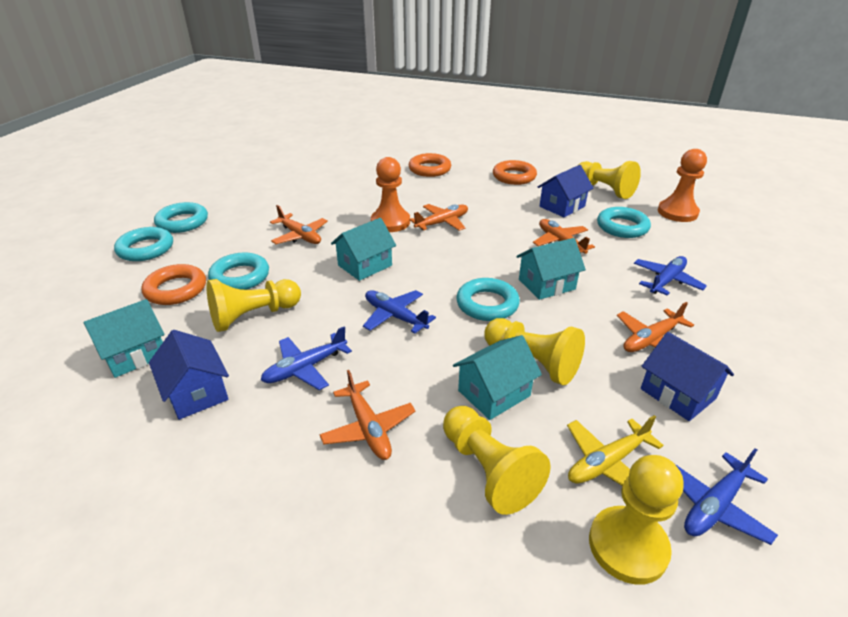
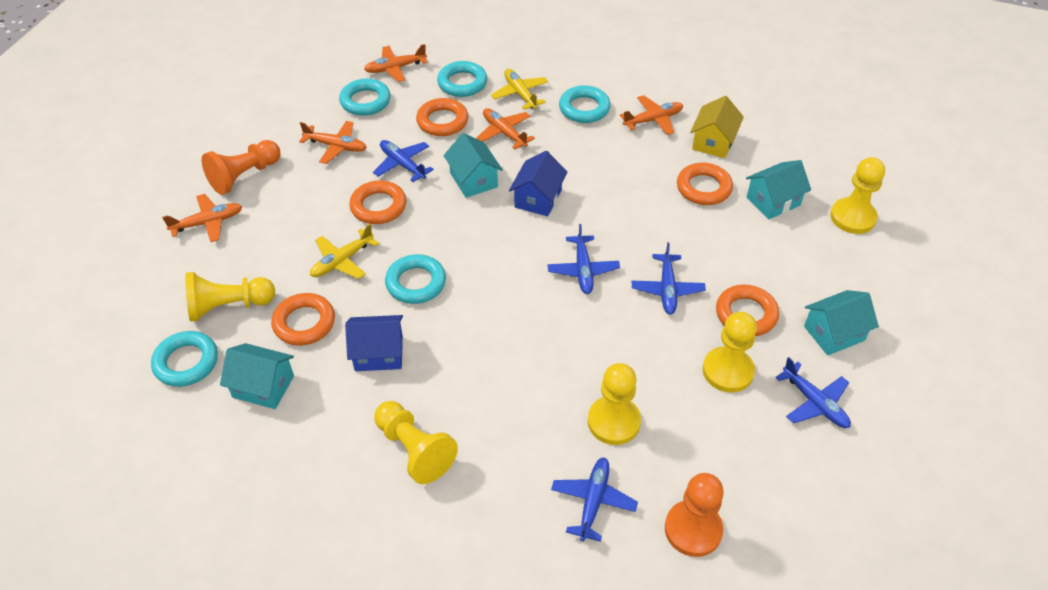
blue house: [149,330,229,420] [538,165,593,217] [641,332,734,421] = 3 -> [345,315,403,371] [509,151,567,216] = 2
blue plane: [261,327,352,390] [363,290,436,334] [634,256,707,296] [675,448,778,545] = 4 -> [373,140,434,182] [548,224,620,294] [551,457,638,542] [632,242,706,315] [775,357,851,428] = 5
orange ring: [141,264,206,305] [409,153,451,177] [493,160,537,185] = 3 -> [271,293,335,346] [349,180,406,224] [416,98,468,136] [677,163,733,205] [716,284,779,336] = 5
yellow house: none = 0 -> [690,96,744,158] = 1
yellow plane: [567,415,664,485] = 1 -> [310,224,379,279] [491,69,549,110] = 2

